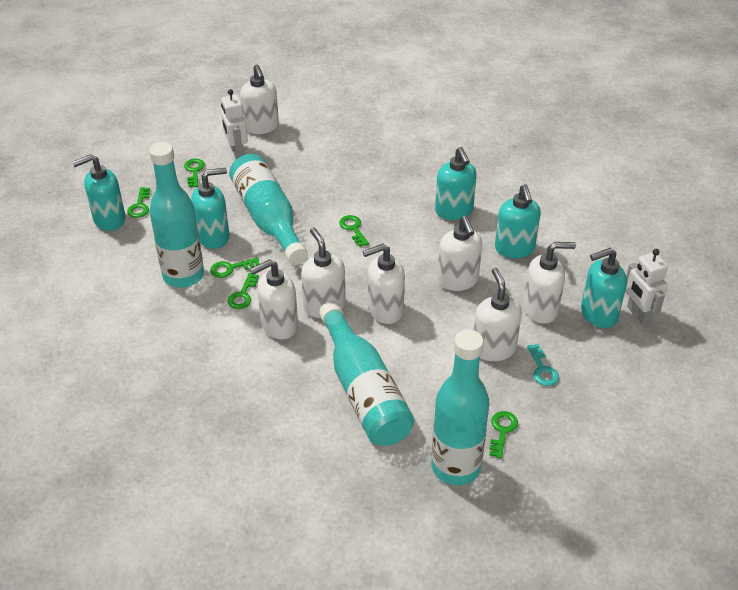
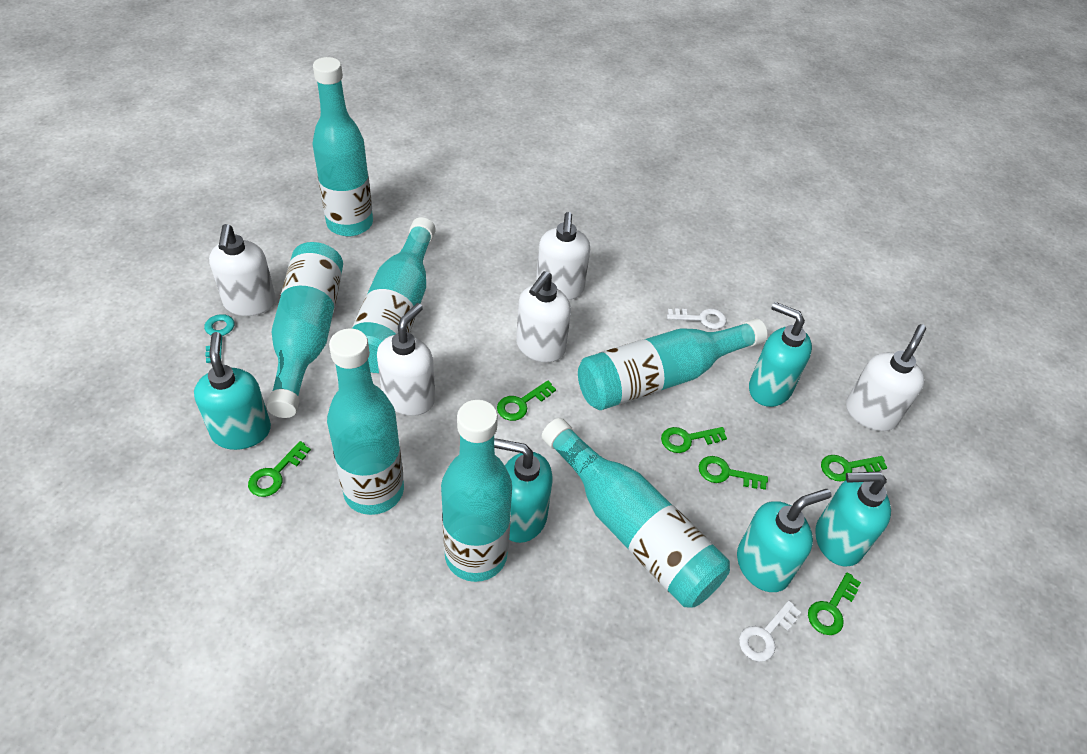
turquoise bottle: [149,142,204,288] [229,154,308,265] [319,301,414,446] [431,330,490,485] = 4 -> [267,242,343,418] [312,57,373,236] [327,328,404,515] [351,217,436,373] [441,400,512,582] [542,418,730,607] [578,319,768,410] = 7
white key: none = 0 -> [667,308,726,329] [739,600,801,662] = 2
white robot: [221,89,248,159] [626,249,668,325] = 2 -> none = 0
white soap dispenser: [240,64,279,134] [250,259,298,339] [301,228,346,318] [363,244,405,324] [437,216,482,291] [474,268,522,361] [523,242,576,324] = 7 -> [209,224,276,316] [377,303,435,416] [516,271,571,362] [536,212,590,300] [846,324,926,431] = 5

